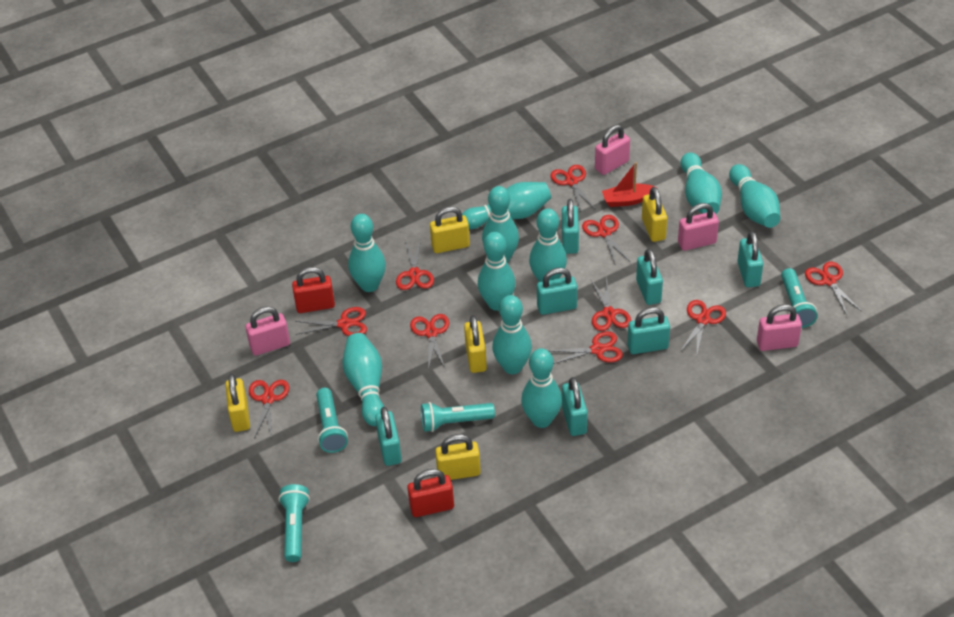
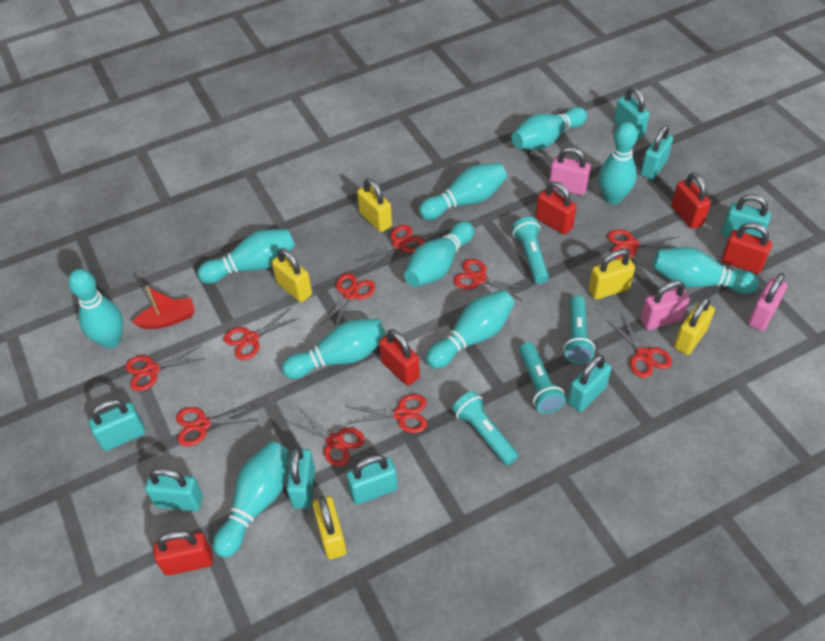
pink padlock: [245,306,290,356] [595,125,630,175] [678,203,719,251] [757,304,802,351] = 4 -> [549,147,591,195] [640,280,690,330] [748,273,787,331] = 3
red padlock: [292,267,335,313] [407,469,454,517] = 2 -> [154,530,213,576] [379,329,420,386] [536,181,577,235] [671,172,711,229] [721,222,772,274] = 5
turquoise padlock: [375,407,402,466] [537,268,577,315] [562,199,579,254] [562,377,588,436] [627,307,670,354] [636,249,663,305] [737,231,763,287] = 7 -> [89,399,146,451] [145,468,203,511] [287,447,315,509] [346,455,398,505] [568,355,611,412] [614,87,650,140] [641,125,673,180] [722,194,771,238] = 8

